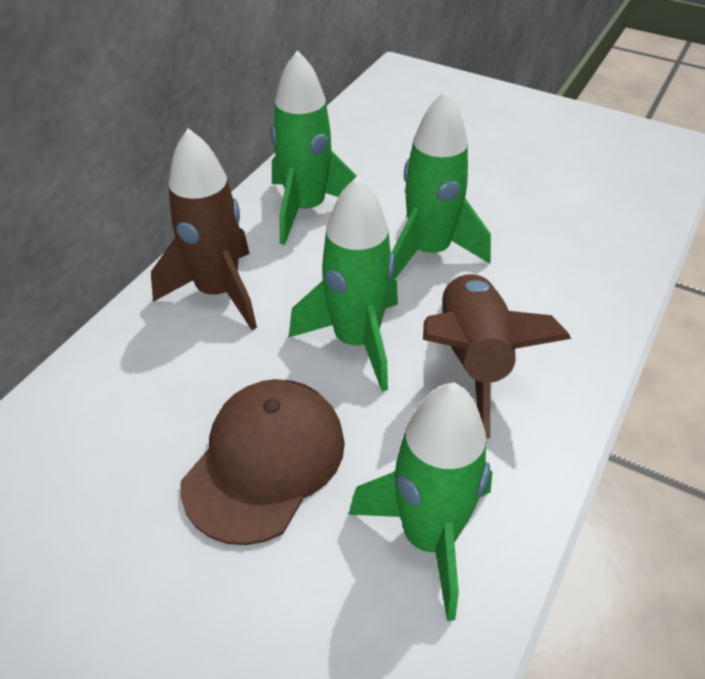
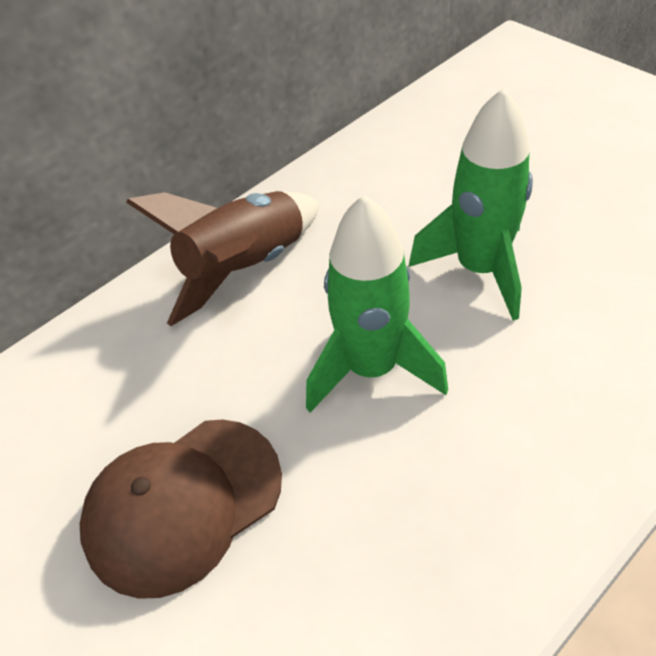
brown rocket: [151,128,257,330] [423,271,571,439] = 2 -> [126,191,319,326] = 1
green rocket: [271,50,357,245] [289,176,398,392] [348,382,493,621] [392,90,491,279] = 4 -> [306,194,448,413] [409,87,533,321] = 2

